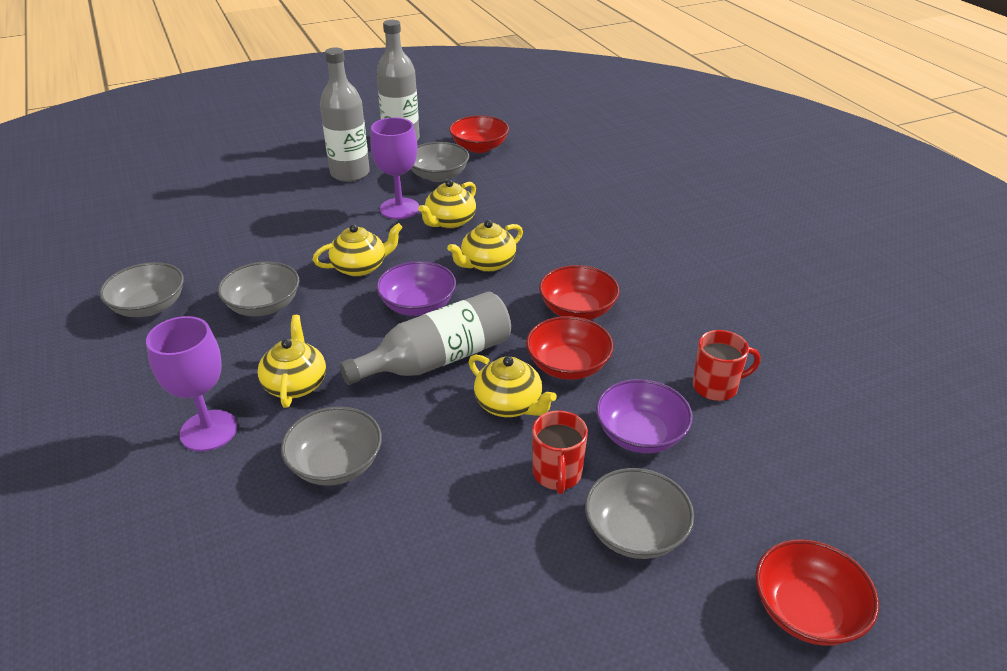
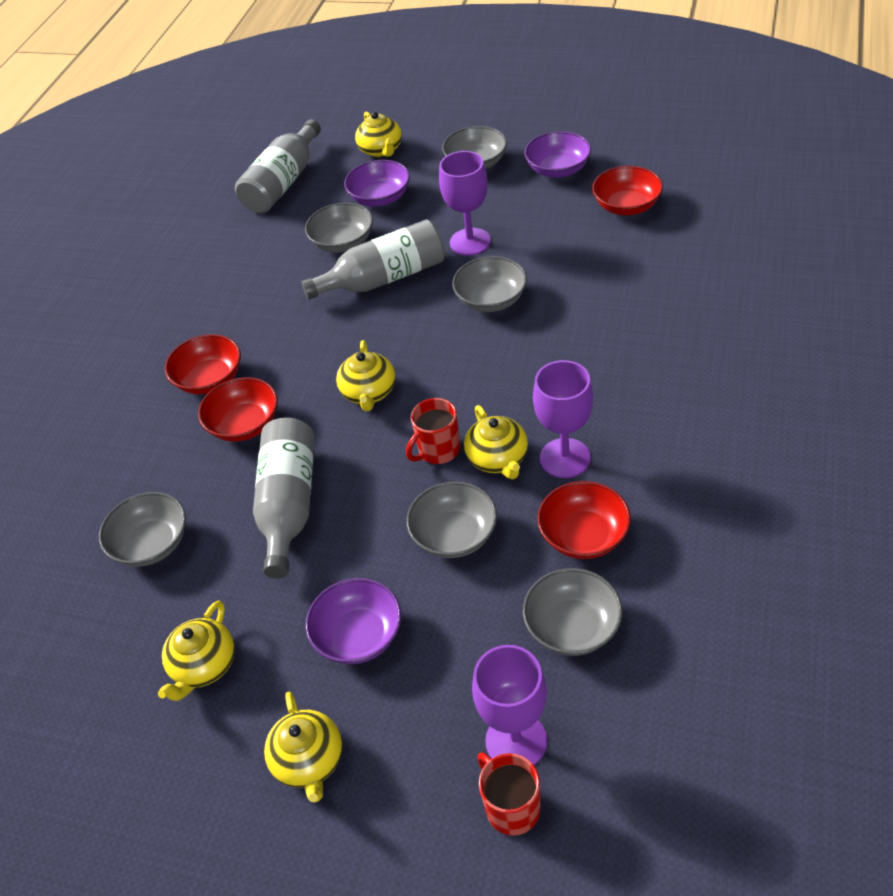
grey bowl: [99,262,184,317] [218,261,299,316] [281,406,382,486] [411,142,469,182] [585,468,694,559] = 5 -> [99,492,186,567] [305,203,373,253] [407,482,497,558] [442,126,507,169] [452,256,527,312] [523,568,623,656] = 6
purple bowl: [376,261,456,316] [596,379,693,453] = 2 -> [306,578,401,664] [344,160,410,207] [524,131,591,178] = 3
purple goblet: [146,316,238,451] [370,117,419,219] = 2 -> [439,151,491,256] [472,645,547,765] [533,360,593,478] = 3

